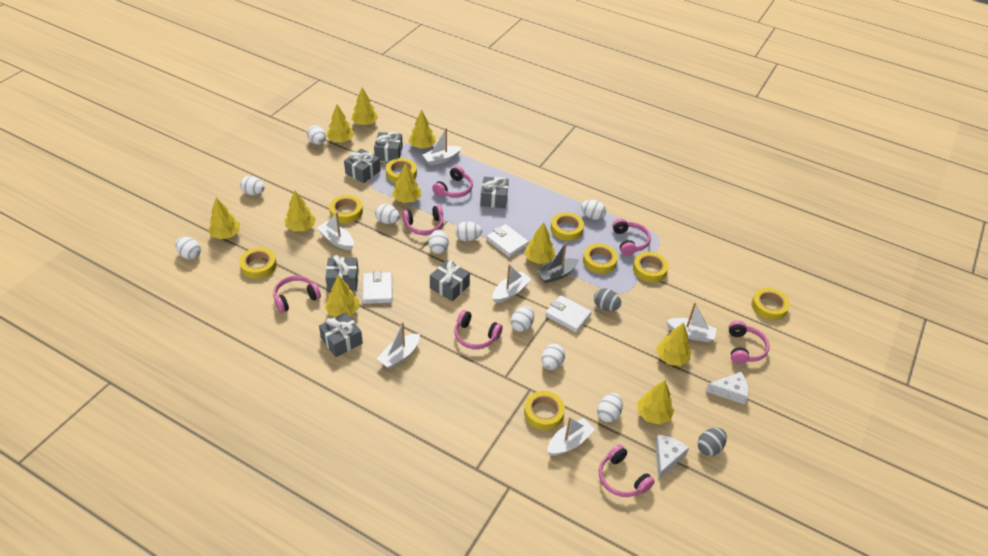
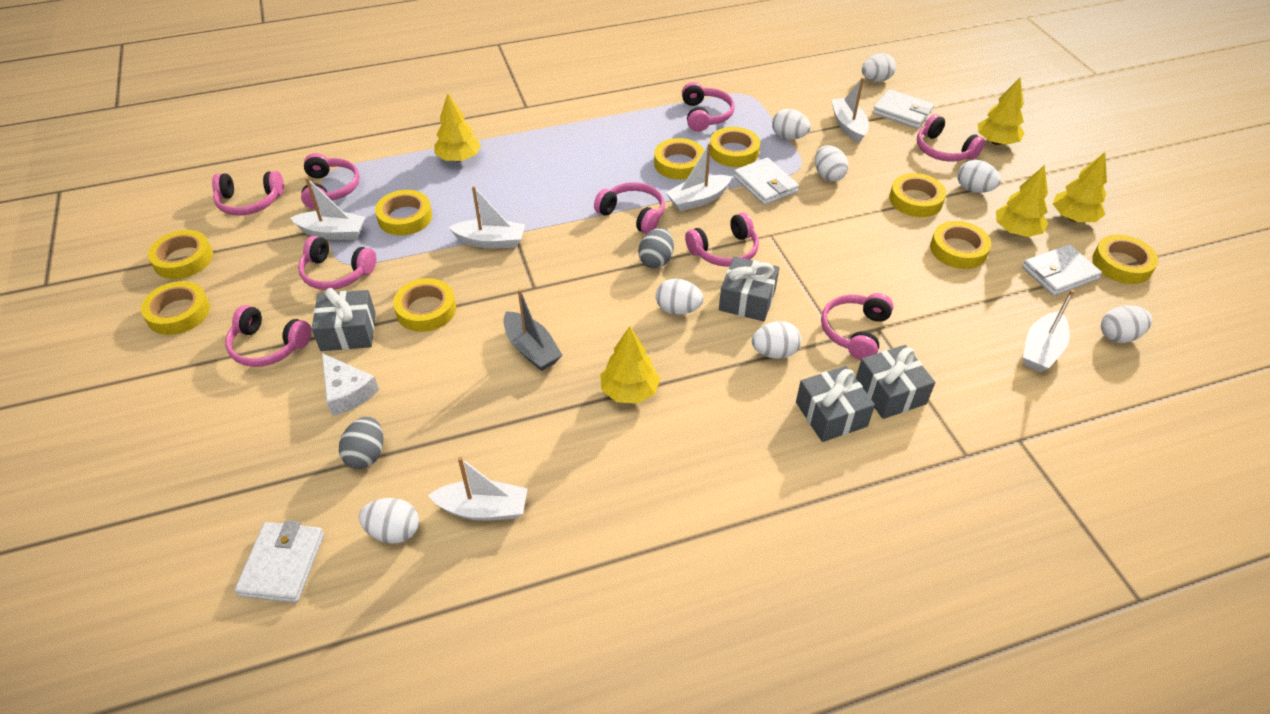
grey gift: [319,312,363,357] [326,255,359,291] [344,148,380,183] [374,132,403,161] [430,260,470,301] [480,176,509,208] = 6 -> [312,288,376,351] [719,256,779,321] [796,366,875,442] [856,345,935,419] = 4
pink headphones: [273,276,321,313] [402,205,443,235] [432,166,473,198] [454,310,503,349] [599,444,655,497] [612,219,651,256] [728,321,769,364] = 7 -> [212,171,284,216] [225,305,312,367] [298,236,376,290] [301,153,360,209] [594,182,665,234] [682,82,735,132] [685,213,759,267] [821,293,894,360] [917,114,985,162] = 9
white cheese: [655,435,689,479] [705,372,749,405] = 2 -> [322,353,379,416] = 1
white egg: [175,237,201,260] [240,176,265,195] [307,125,326,145] [375,204,400,224] [428,229,449,254] [455,221,482,241] [511,306,534,332] [541,343,565,370] [581,200,606,220] [597,393,623,422] = 10 -> [359,498,419,544] [656,279,703,315] [752,321,801,359] [772,109,811,140] [815,145,848,182] [862,53,896,82] [957,160,1001,193] [1101,305,1152,343] = 8
white wallet: [362,271,393,304] [486,224,529,258] [545,295,592,333] = 3 -> [234,520,324,603] [734,158,799,205] [873,89,934,129] [1022,244,1102,296] = 4
yellow tape: [240,248,277,279] [329,195,363,223] [386,158,417,183] [524,391,565,430] [551,212,584,241] [583,244,618,274] [633,252,668,282] [751,288,790,320] = 8 -> [141,281,210,335] [148,230,213,279] [375,190,432,235] [393,278,456,332] [654,138,704,180] [710,127,760,167] [889,173,946,217] [930,221,991,269] [1092,235,1158,284] = 9
yellow tree: [208,198,240,239] [284,191,316,232] [325,275,359,317] [327,104,354,143] [351,87,378,125] [392,163,421,203] [408,110,436,149] [524,222,555,264] [637,380,674,425] [656,323,691,366] = 10 -> [435,94,481,162] [600,326,660,404] [978,78,1025,145] [996,165,1048,237] [1053,152,1107,222] = 5

